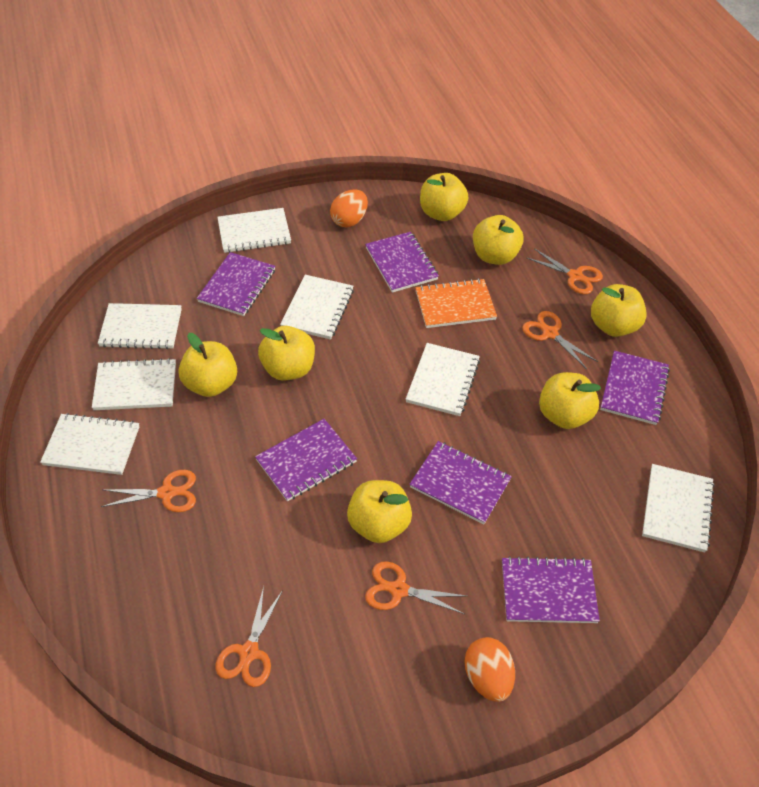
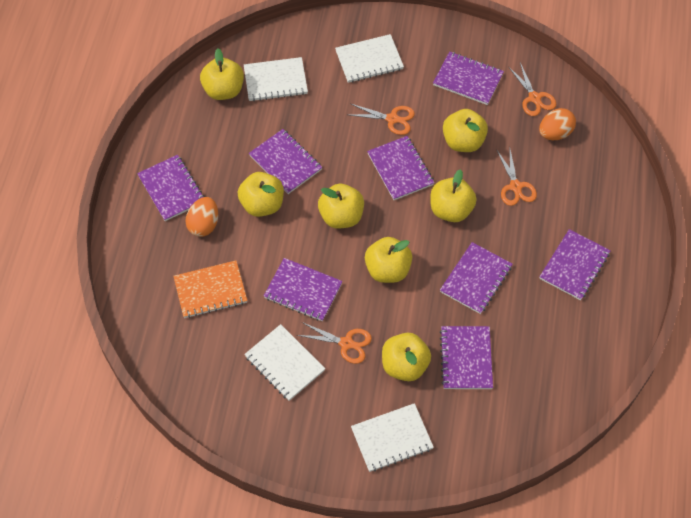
orange scissors: [101,470,196,512] [215,586,283,687] [365,561,466,614] [522,311,598,369] [526,248,603,294] = 5 -> [297,322,372,364] [350,104,415,135] [496,149,537,206] [508,63,556,116] = 4
purple notebook: [197,252,275,316] [255,419,357,501] [365,232,439,293] [409,441,512,524] [502,556,600,623] [600,351,670,425] = 6 -> [137,155,205,221] [249,129,322,194] [264,258,342,321] [367,136,434,200] [433,51,504,105] [440,242,513,314] [440,326,493,389] [539,229,611,300] = 8
white notebook: [40,413,139,475] [92,358,176,410] [98,303,182,349] [217,208,291,253] [280,275,354,340] [406,343,480,416] [642,464,715,552] = 7 -> [244,57,308,101] [244,324,325,401] [335,34,404,83] [351,403,434,472] = 4

